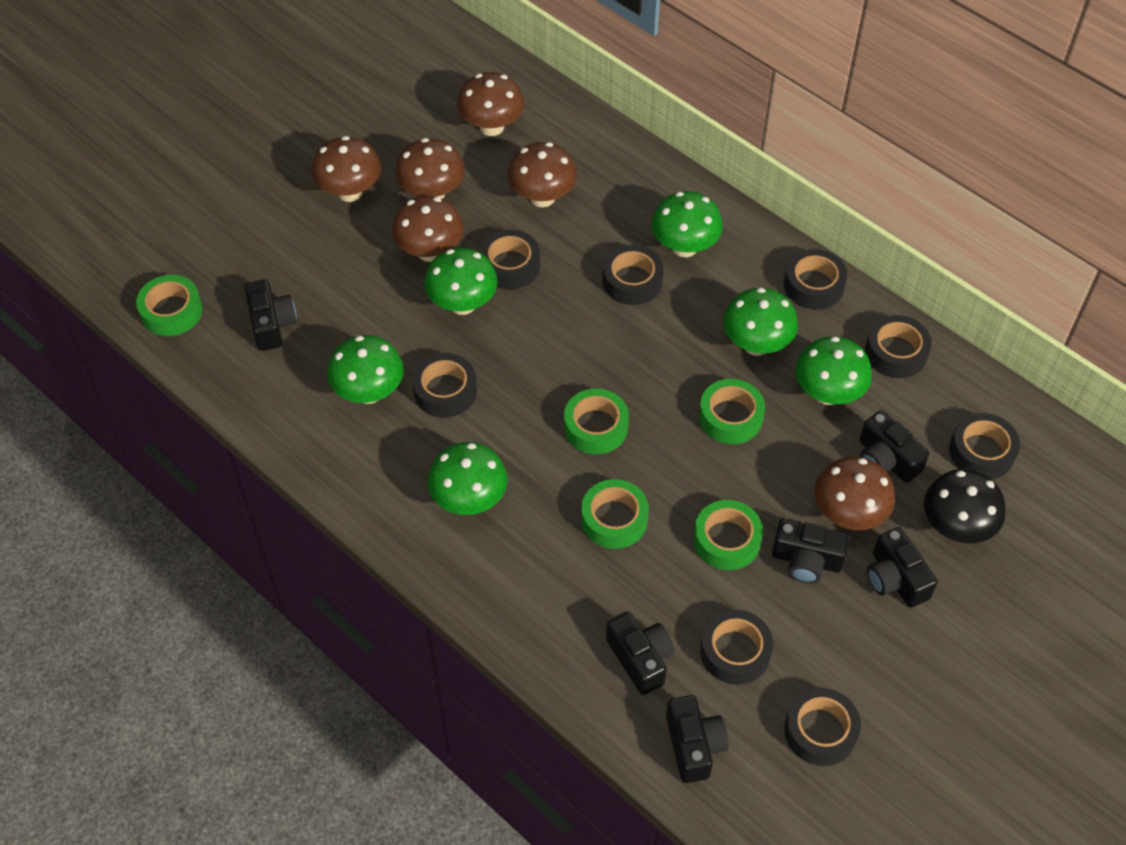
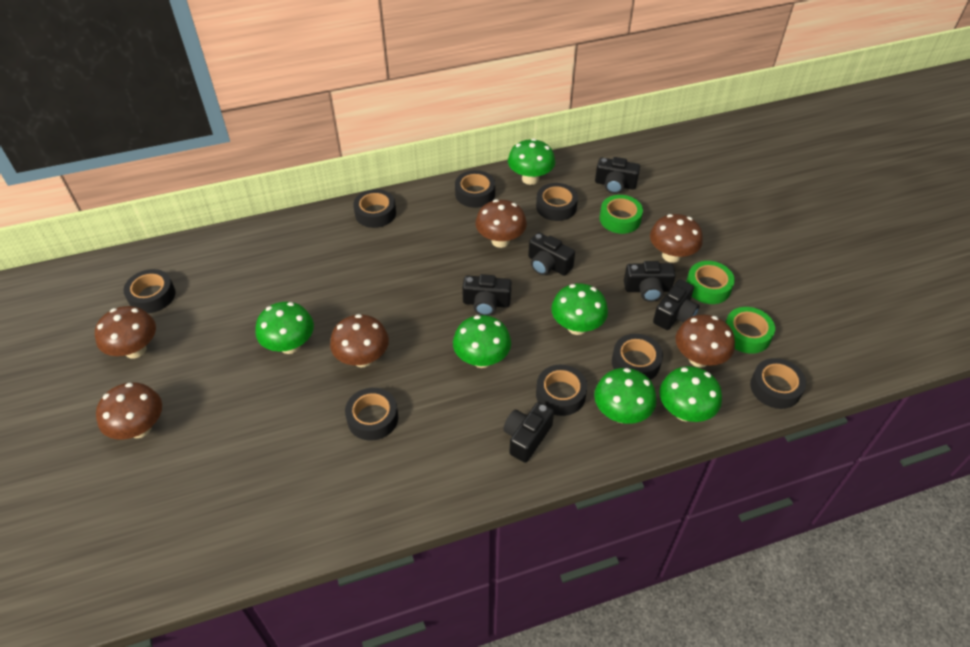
black mushroom: [924,469,1006,543] = 1 -> none = 0
green tape: [136,275,203,336] [564,389,629,454] [581,479,649,549] [694,500,763,570] [699,379,765,444] = 5 -> [599,195,643,234] [686,261,735,304] [725,307,775,354] = 3

